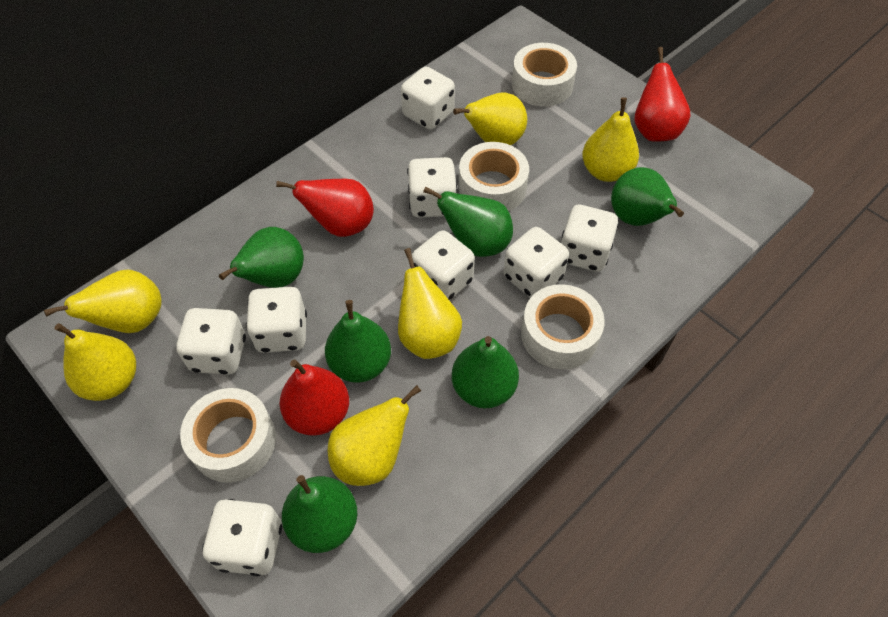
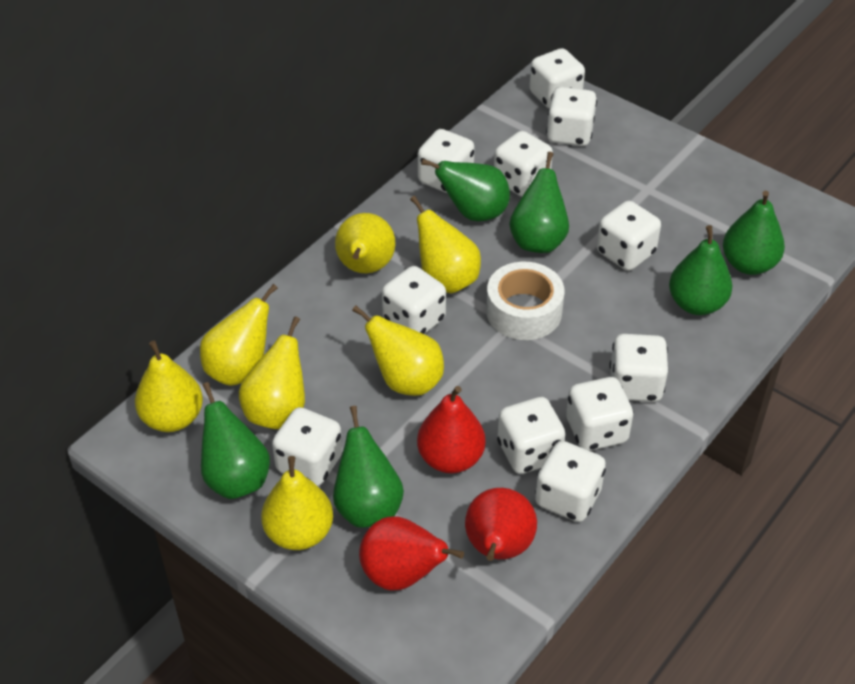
white dice: [176,308,246,375] [202,499,282,576] [246,287,307,353] [401,67,455,130] [407,157,457,218] [412,230,475,300] [503,227,569,298] [561,205,619,272] = 8 -> [272,407,343,486] [382,266,446,334] [418,129,475,193] [494,131,553,197] [497,397,565,474] [529,48,585,108] [535,441,606,522] [546,87,597,146] [566,377,633,451] [597,201,661,271] [610,334,668,402] = 11
white tape: [180,388,276,483] [459,142,529,211] [512,43,577,107] [521,284,605,369] = 4 -> [486,262,565,340] = 1
yellow pear: [44,270,162,333] [55,323,136,401] [327,385,421,486] [398,248,462,359] [453,93,527,145] [582,97,639,182] = 6 -> [135,341,203,432] [200,284,278,386] [239,316,305,429] [261,456,333,550] [335,213,396,273] [352,305,444,396] [410,196,481,293] = 7

